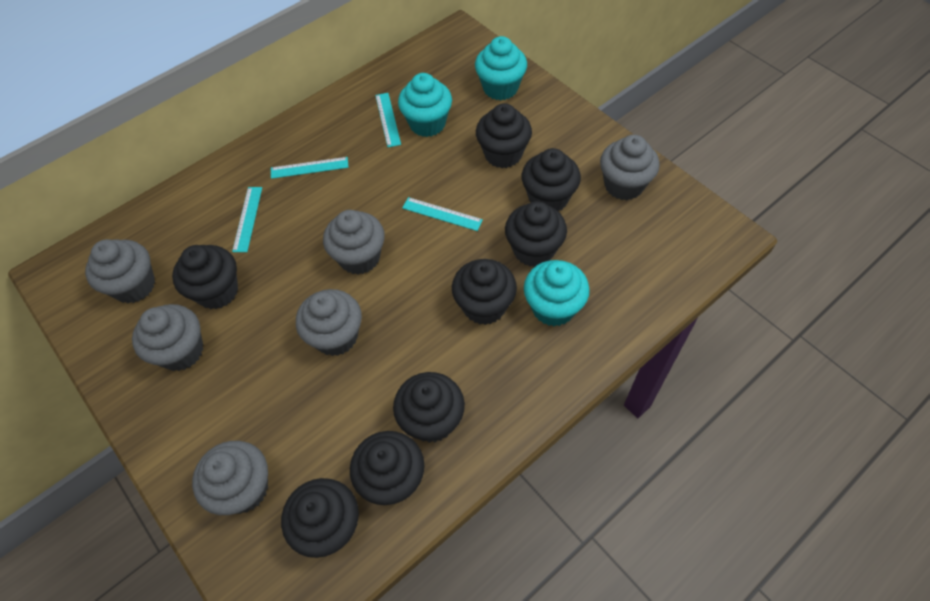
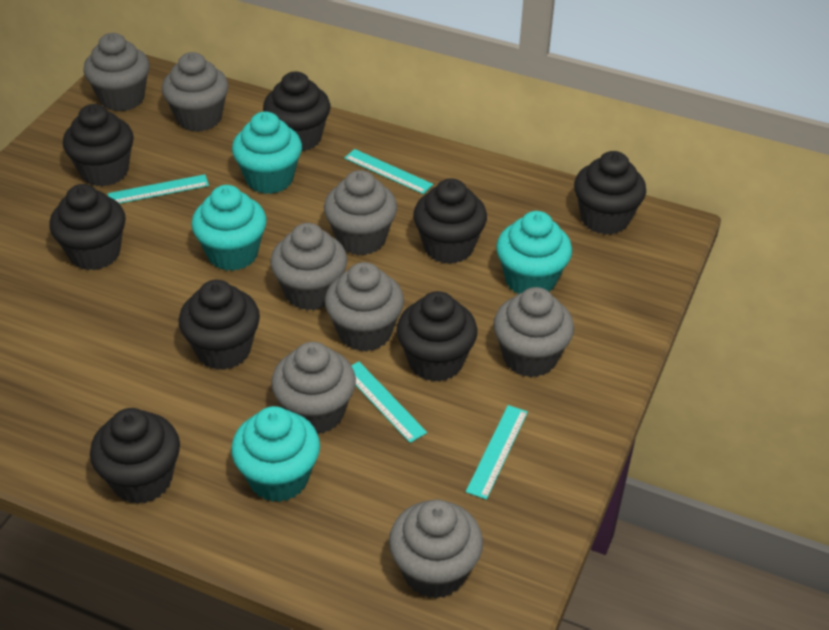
grey cupcake: [85,239,155,303] [132,304,203,371] [192,441,268,515] [296,289,362,356] [323,210,385,275] [600,135,660,200] = 6 -> [83,33,150,112] [162,52,229,132] [270,223,347,310] [271,342,356,434] [324,170,397,255] [325,262,404,352] [389,499,483,599] [493,287,574,377] = 8
turquoise cupcake: [398,73,452,137] [475,36,527,100] [524,260,590,326] = 3 -> [191,185,266,271] [231,406,320,502] [232,111,302,194] [496,211,572,294] = 4

